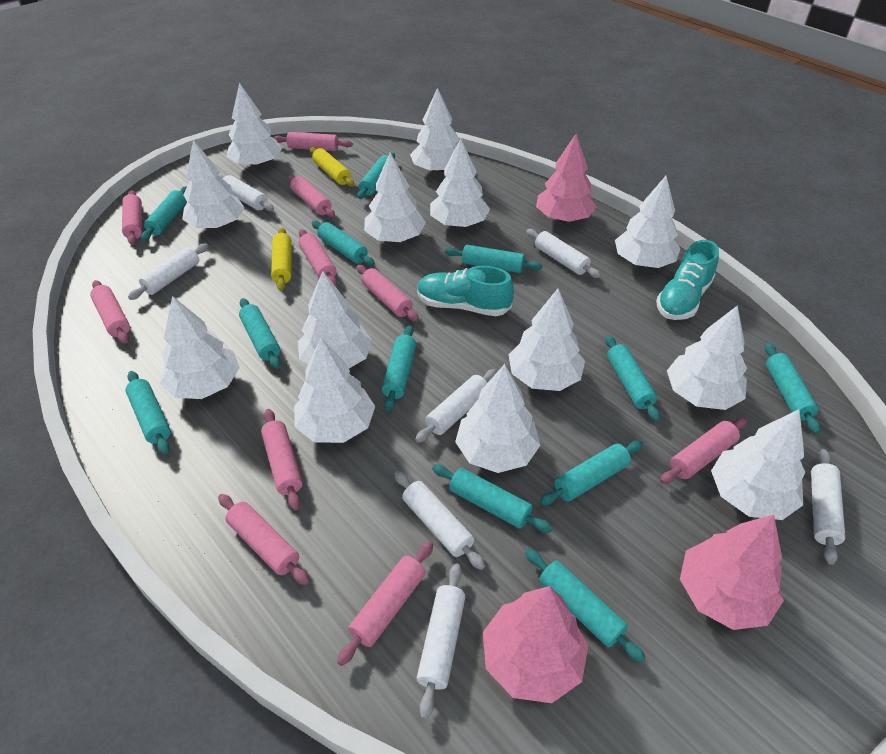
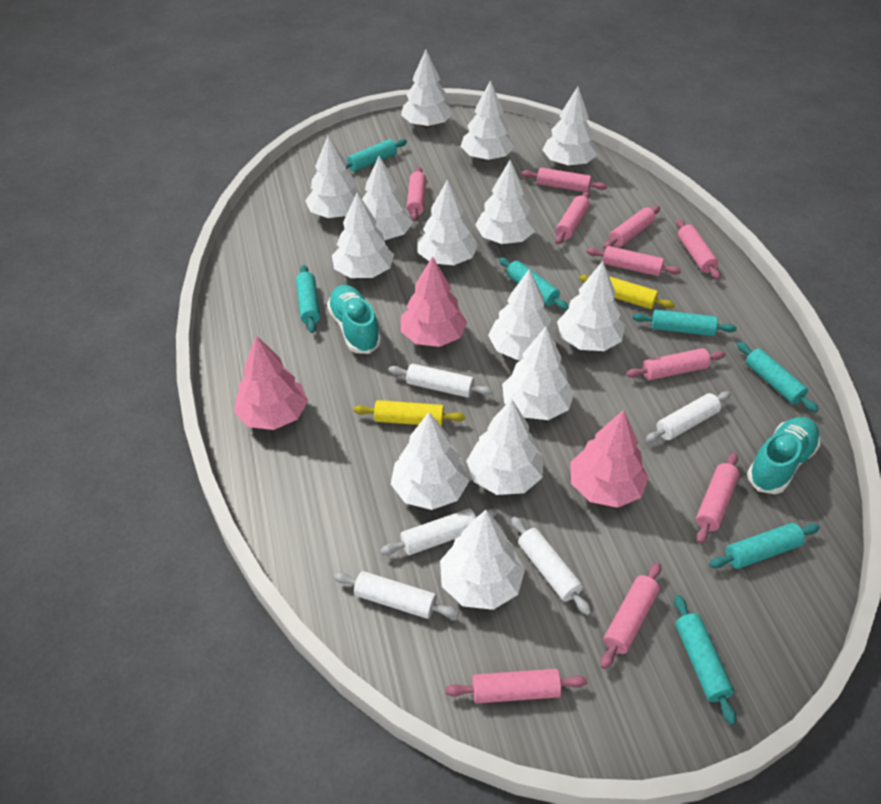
turquoise rolling pin: [126,371,171,454] [141,186,187,241] [239,298,280,369] [312,221,375,266] [357,153,395,199] [382,325,416,411] [432,465,552,533] [445,245,543,273] [525,549,646,663] [539,441,643,505] [605,335,660,422] [765,343,821,434] = 12 -> [296,265,320,333] [346,139,407,172] [499,257,569,310] [632,310,737,336] [674,595,736,725] [709,523,820,569] [737,342,819,412] = 7
white rolling pin: [128,243,208,300] [218,175,274,211] [394,471,485,570] [415,369,497,443] [417,564,466,719] [526,229,601,278] [811,449,845,565] = 7 -> [333,571,459,619] [380,508,497,555] [388,364,493,398] [511,517,591,616] [645,392,731,443] = 5
white tree: [160,296,240,399] [182,140,244,229] [227,83,282,167] [294,338,375,443] [298,271,372,368] [364,153,426,242] [410,88,459,173] [430,139,490,227] [455,364,540,473] [509,289,585,391] [615,176,681,268] [667,305,747,410] [711,410,806,520] = 13 -> [305,136,363,218] [332,192,394,278] [362,156,413,240] [391,412,470,510] [401,50,453,128] [417,179,478,265] [440,510,525,610] [461,80,515,161] [466,398,543,495] [475,160,535,244] [488,269,556,360] [502,327,574,420] [543,87,597,166] [557,261,625,351] = 14

